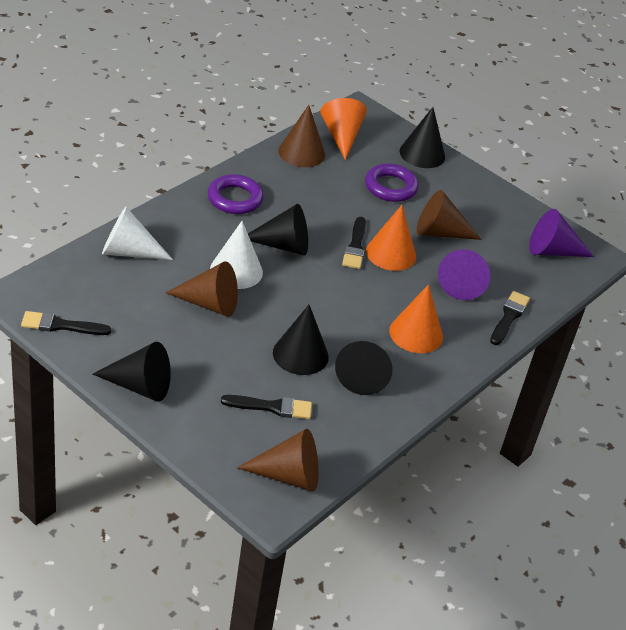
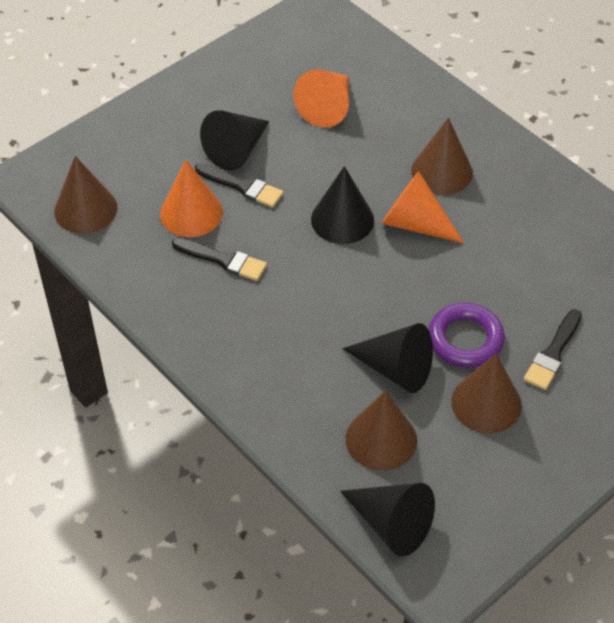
black brush: [21,311,111,335] [221,395,312,419] [342,217,366,269] [490,291,530,345] = 4 -> [172,238,267,281] [195,163,283,208] [524,309,582,390] = 3
black cone: [93,342,171,402] [248,204,308,255] [273,305,329,375] [335,341,392,395] [400,107,445,168] = 5 -> [200,110,269,171] [311,166,374,244] [340,483,435,557] [342,323,433,393] = 4
purple cone: [438,249,491,300] [529,209,594,257] = 2 -> none = 0
purple ring: [208,174,264,214] [365,164,419,202] = 2 -> [428,303,505,368] = 1
white cone: [102,207,173,260] [210,221,263,289] = 2 -> none = 0

